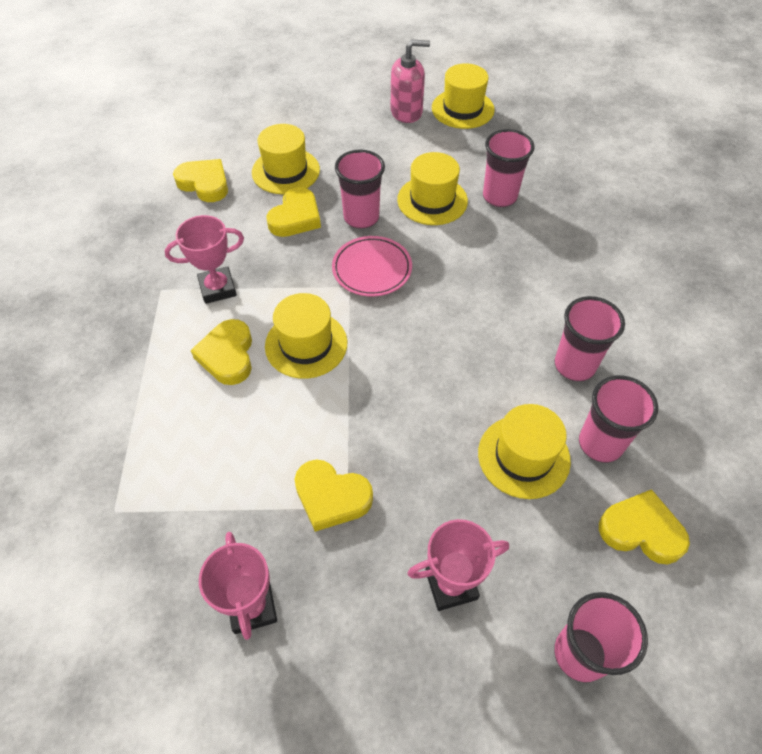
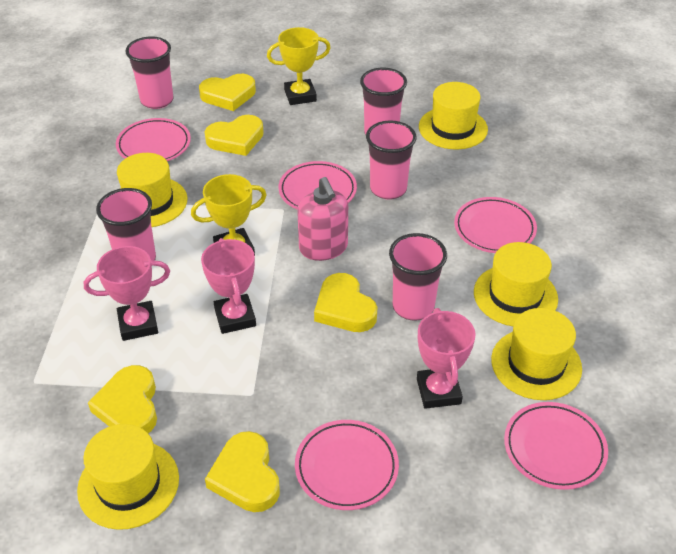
pink plate: [332,236,412,296] = 1 -> [116,118,191,161] [278,161,357,210] [295,420,399,510] [454,197,537,253] [504,402,608,490] = 5
yellow trophy: none = 0 -> [191,174,267,256] [267,27,331,105] = 2

